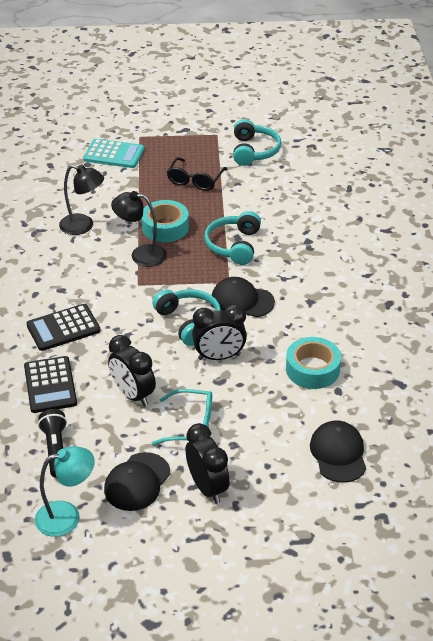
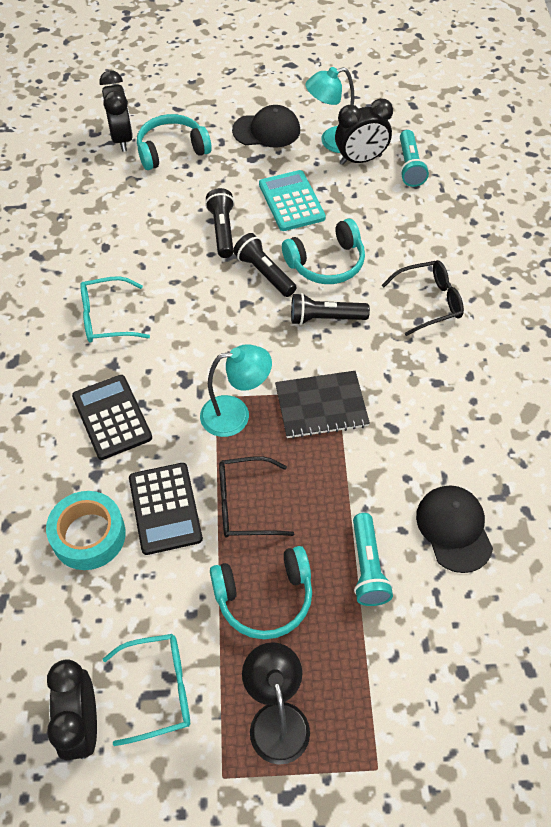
black cap: [104,452,170,511] [212,277,275,317] [310,421,366,483] = 3 -> [232,105,300,147] [416,485,493,573] = 2
black flashlight: [38,409,67,478] = 1 -> [205,188,235,258] [233,233,297,297] [291,293,370,325] = 3
black glasses: [167,157,227,191] = 1 -> [219,457,294,538] [381,260,464,336] = 2
black lamp: [59,165,104,235] [111,191,167,267] = 2 -> [242,642,310,765] = 1
black notebook: none = 0 -> [275,371,370,439] = 1
turquoise flashlight: none = 0 -> [353,513,393,606] [400,130,429,187] = 2
turquoise glasses: [151,389,212,445] = 1 -> [80,276,150,343] [103,634,190,746] = 2
turquoise lamp: [35,446,95,537] = 1 -> [200,344,272,437] [305,67,354,153] = 2
turquoise tape: [141,200,189,242] [286,337,341,389] = 2 -> [46,491,126,570] = 1

